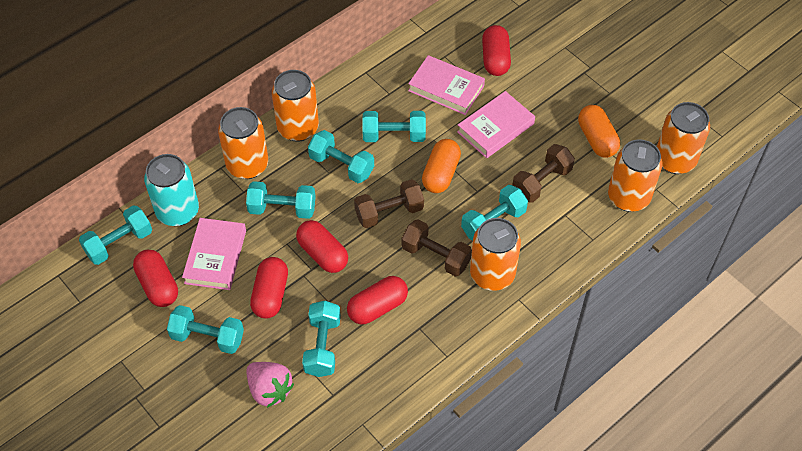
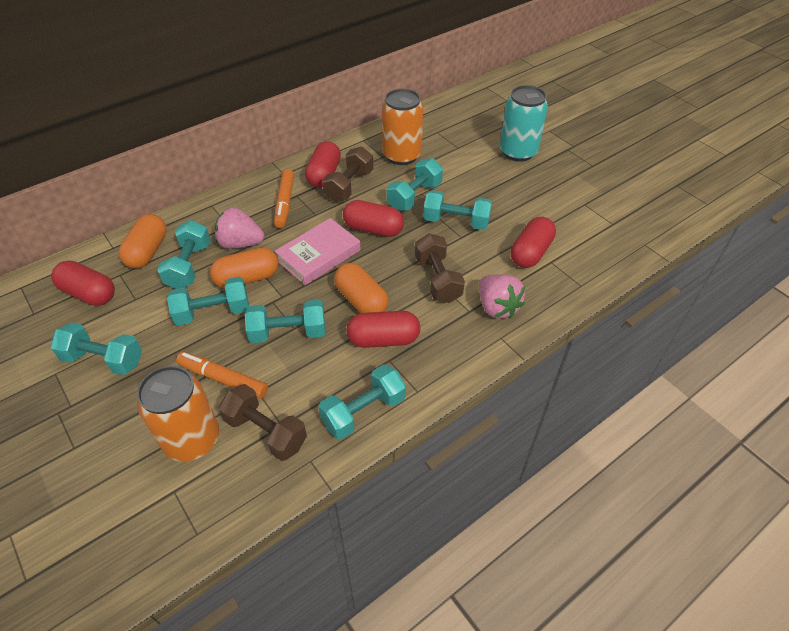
orange can: [218,107,268,179] [272,70,319,142] [470,218,521,291] [608,139,662,212] [657,102,710,174] = 5 -> [137,366,219,462] [382,89,423,165] = 2
orange capsule: [422,139,461,193] [578,105,620,158] = 2 -> [119,214,167,268] [210,247,279,288] [334,263,389,313] = 3
orange marker: none = 0 -> [176,352,268,399] [274,169,294,228] = 2
pink book: [182,218,246,290] [408,55,485,115] [457,91,535,158] = 3 -> [274,218,361,285] = 1
pink strawberry: [246,362,294,408] = 1 -> [215,208,264,249] [479,274,525,319] = 2

